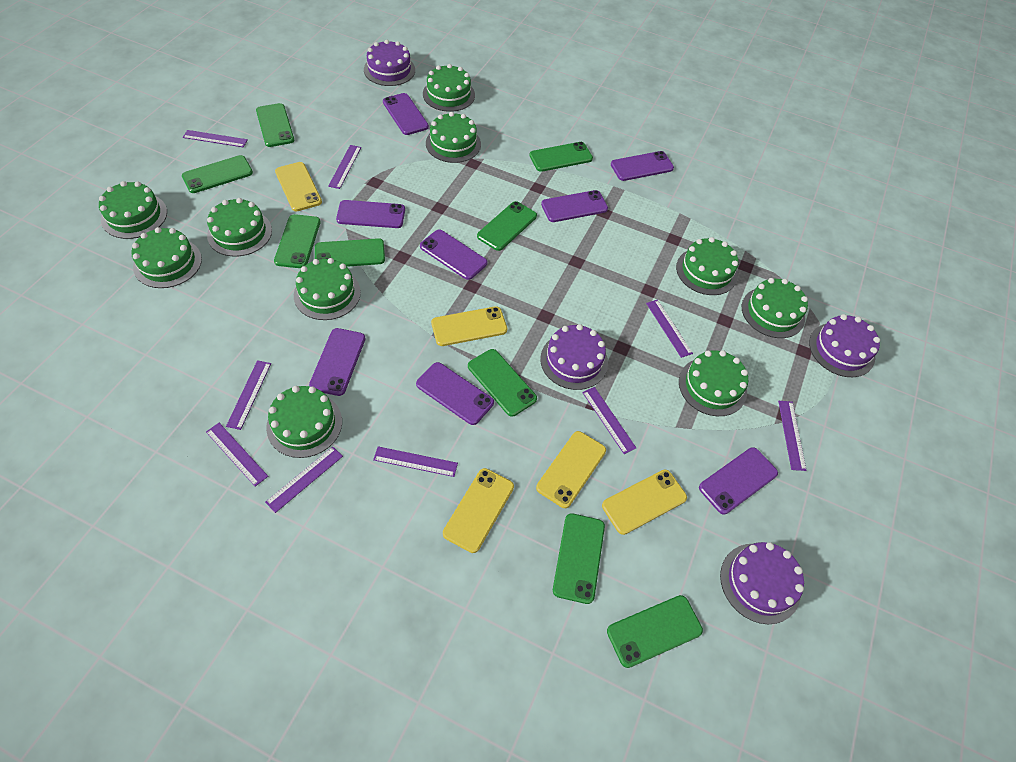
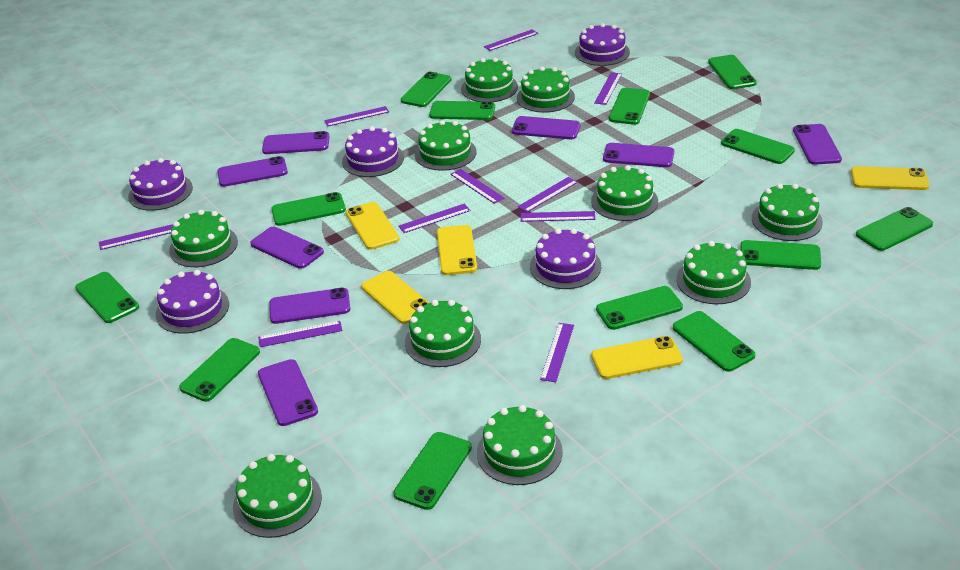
green phone: [182,155,253,193] [256,103,294,147] [274,214,321,268] [315,238,385,267] [468,349,537,417] [477,201,537,251] [529,142,593,172] [553,513,605,604] [607,595,703,668] = 9 -> [75,272,139,323] [179,338,260,402] [271,192,346,226] [393,432,472,510] [401,72,452,107] [429,101,495,120] [596,286,683,330] [609,88,650,125] [673,311,755,372] [708,55,757,89] [721,129,795,164] [740,240,821,270] [856,207,933,251] = 13
purple cake: [364,40,415,86] [540,324,608,390] [720,542,804,624] [809,314,880,377] = 4 -> [128,158,193,211] [156,270,229,334] [342,126,404,177] [530,228,601,289] [575,23,630,66] = 5
purple ruler: [183,130,248,147] [206,423,268,487] [226,360,271,430] [265,447,343,513] [328,145,361,189] [373,446,458,477] [582,387,636,454] [646,299,693,358] [778,401,807,471] = 9 -> [99,224,173,250] [258,321,343,347] [324,106,389,127] [398,204,470,233] [451,169,505,204] [484,29,538,51] [517,177,578,212] [521,211,595,222] [540,323,574,382] [594,72,622,105] = 10

